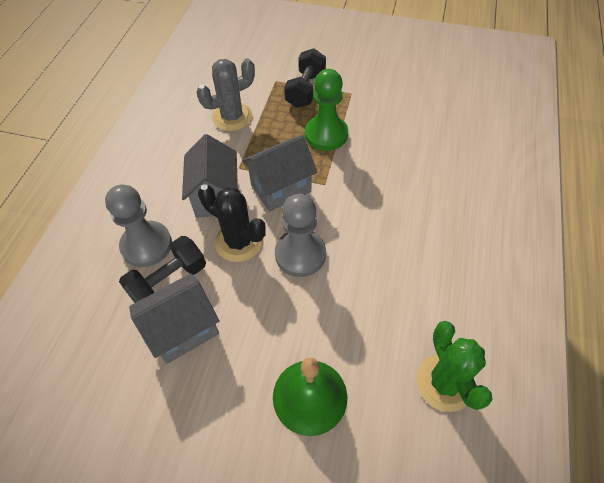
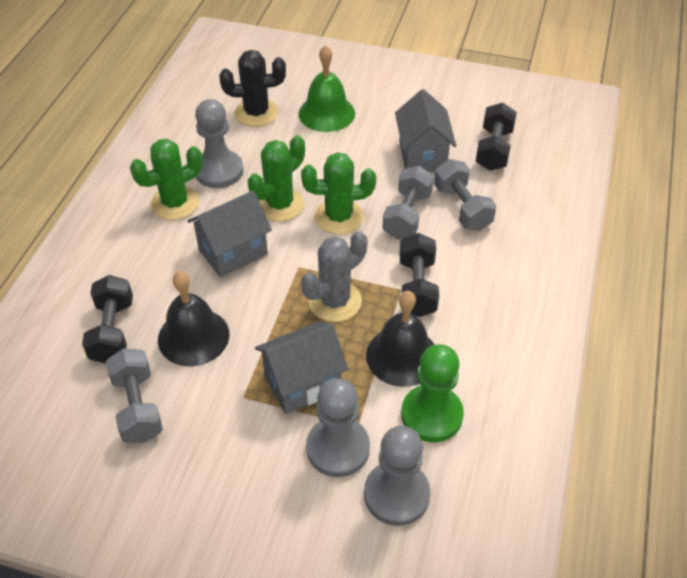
black bell: none = 0 -> [158,271,229,366] [366,291,435,387] = 2
black dumbbell: [119,236,206,303] [284,48,326,108] = 2 -> [82,275,133,364] [400,233,439,317] [476,103,517,171] = 3
green cactus: [417,321,492,412] = 1 -> [130,139,203,220] [247,135,305,222] [301,152,376,234] = 3
grey dumbbell: none = 0 -> [106,348,163,443] [383,166,434,239] [434,159,496,231] = 3
grey pawn: [105,185,172,267] [275,194,326,277] = 2 -> [195,99,243,188] [306,378,370,477] [364,426,431,526] = 3

